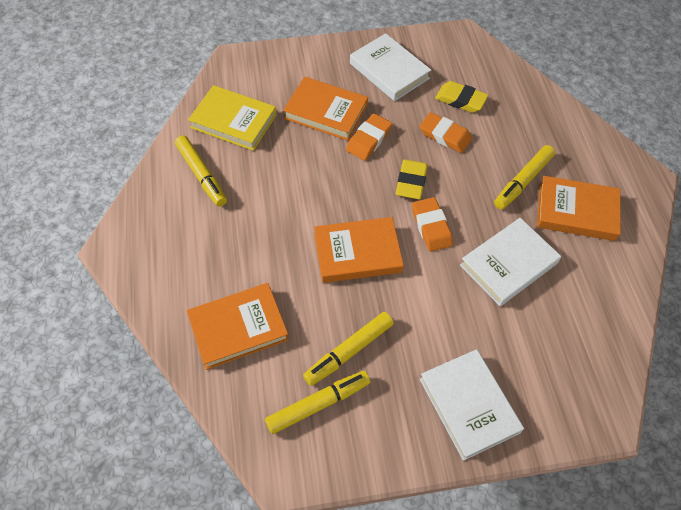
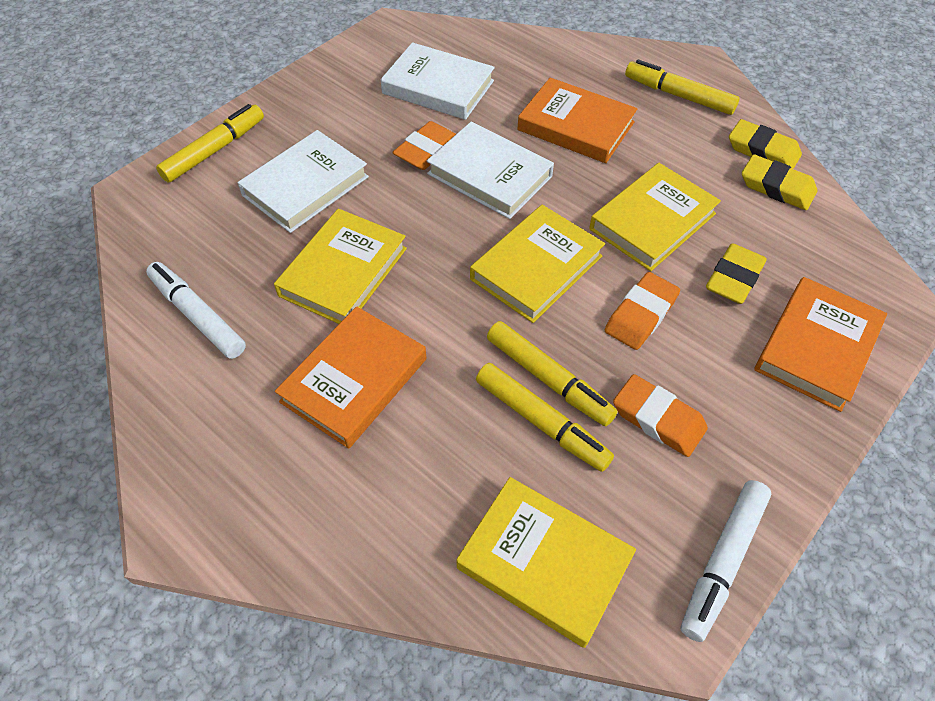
orange book: [187,283,289,370] [283,76,368,141] [314,217,404,283] [537,176,621,241] = 4 -> [275,306,426,449] [517,78,637,163] [754,277,887,412] = 3
white marker: none = 0 -> [146,262,246,359] [681,480,771,642] = 2
yellow book: [188,85,277,151] = 1 -> [274,209,407,324] [457,477,636,648] [470,205,605,323] [589,163,721,271] = 4
yellow eraser: [396,159,428,199] [435,81,489,113] = 2 -> [706,243,767,304] [729,119,802,169] [742,154,817,210] = 3

